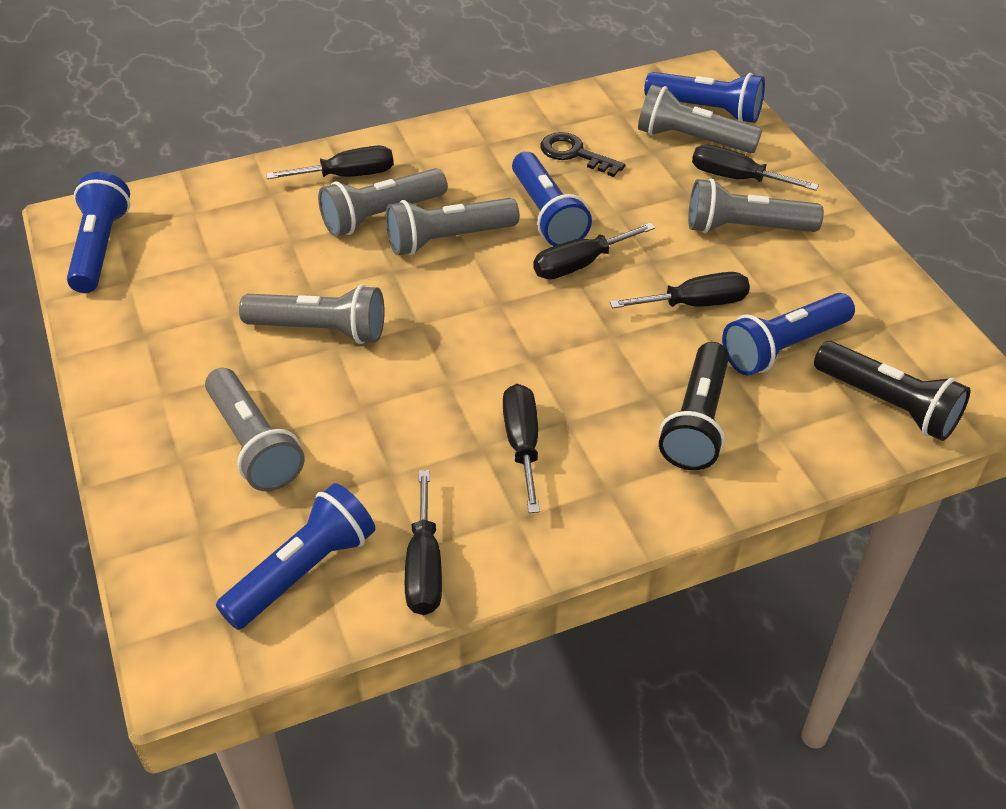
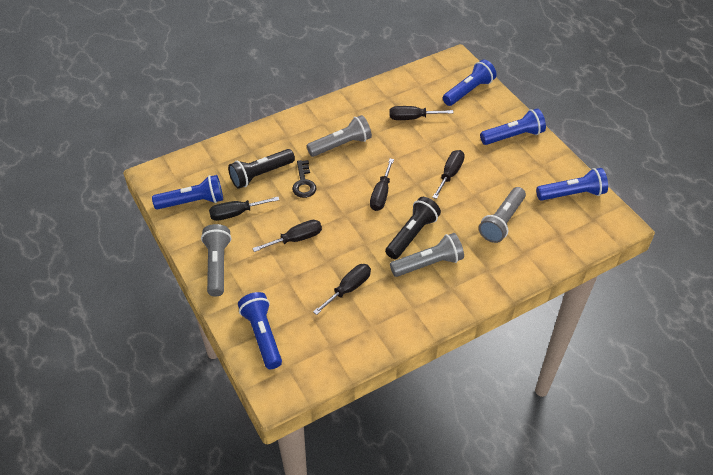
grey flashlight: [205,368,305,491] [239,284,385,344] [318,168,447,237] [386,198,519,256] [638,85,762,153] [688,178,824,233] = 6 -> [201,224,231,296] [307,115,372,157] [390,233,464,277] [479,187,526,243] = 4

